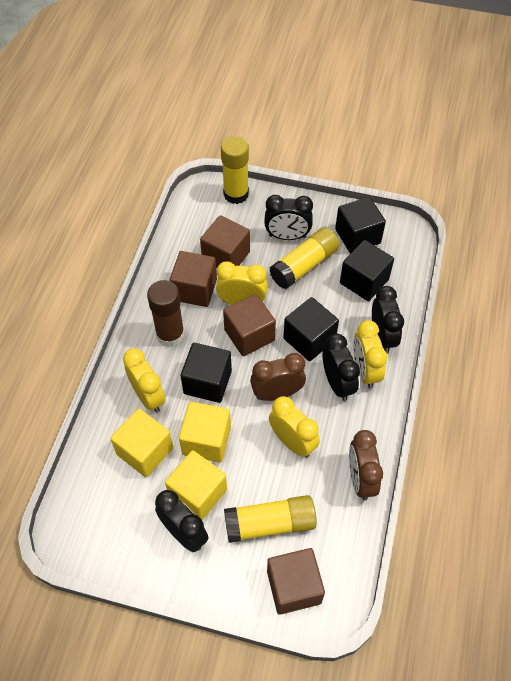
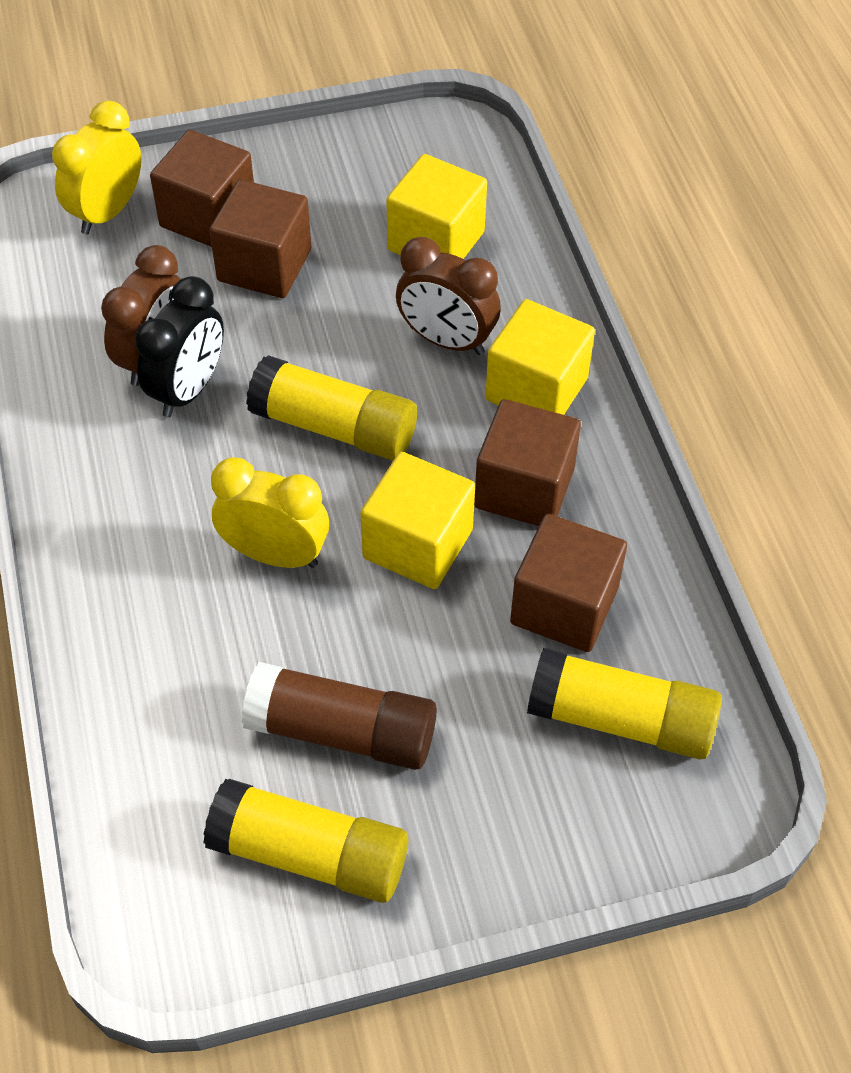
black clock: [155,490,209,552] [264,195,313,240] [323,334,360,401] [372,286,404,354] = 4 -> [135,276,224,417] = 1
black cube: [180,343,232,403] [283,297,339,361] [335,197,386,253] [340,240,394,301] = 4 -> none = 0
yellow clock: [123,348,166,413] [216,262,268,305] [269,396,320,457] [353,320,387,389] = 4 -> [52,101,141,234] [211,457,329,568] = 2

